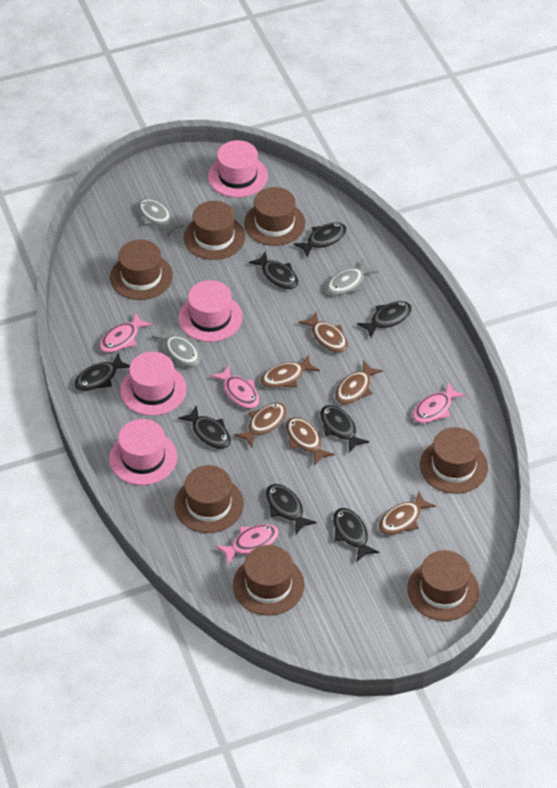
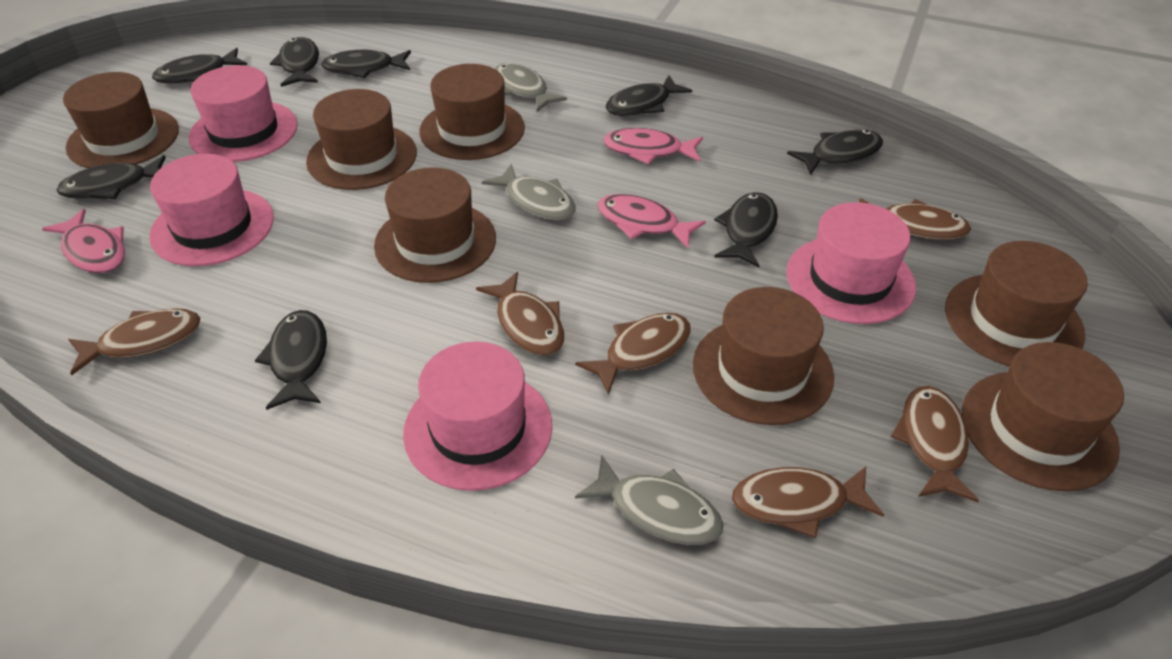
pink fish: [100,312,152,353] [210,365,260,409] [215,524,279,564] [413,382,466,423] = 4 -> [42,209,125,273] [597,194,706,248] [603,128,703,164] = 3

